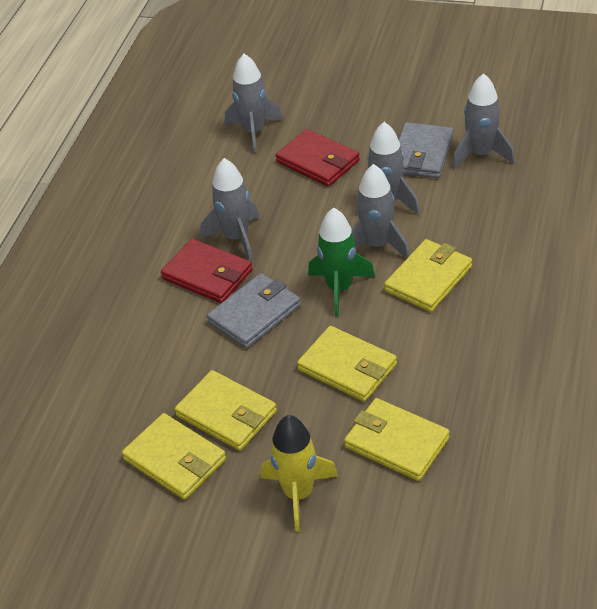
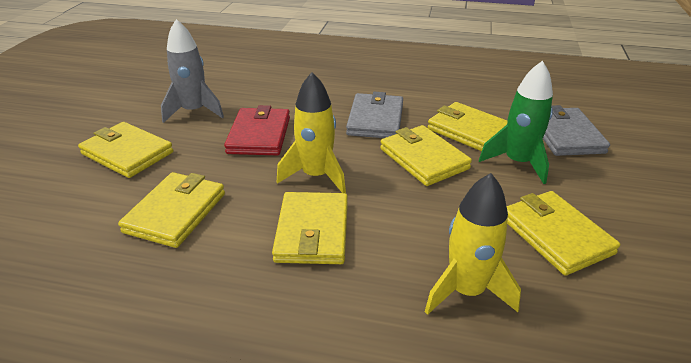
grey rocket: [201,158,259,260] [225,54,283,153] [352,164,409,258] [355,122,420,216] [452,73,514,169] = 5 -> [161,19,224,123] = 1
red wallet: [161,239,253,303] [275,129,360,187] = 2 -> [224,105,290,156] = 1
yellow rocket: [261,415,338,532] = 1 -> [277,72,346,193] [425,173,521,315] = 2
yellow wallet: [122,413,226,500] [175,370,277,451] [297,326,397,402] [344,398,450,481] [384,239,472,312] = 5 -> [78,122,173,178] [118,172,225,248] [272,192,348,264] [380,125,472,186] [428,102,507,151] [507,191,620,276] = 6

